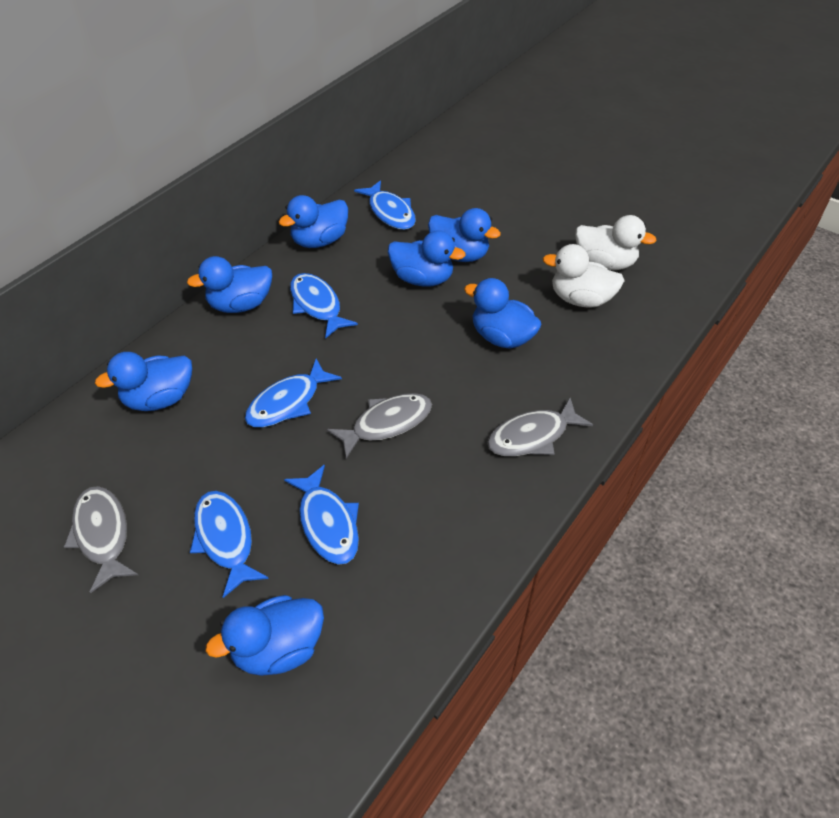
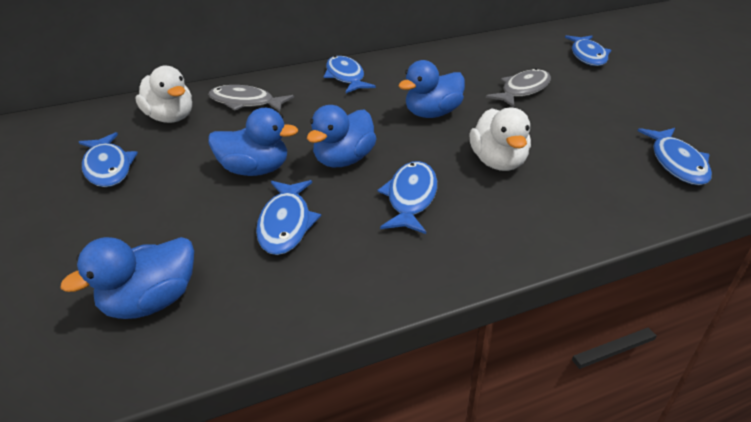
blue duck: [95,352,192,411] [187,256,272,313] [206,595,324,676] [279,195,348,248] [388,230,466,286] [428,208,501,262] [464,278,542,349] = 7 -> [60,237,194,319] [208,108,298,176] [307,105,377,167] [398,60,465,118] = 4
blue fish: [190,491,269,598] [245,359,342,427] [284,464,359,565] [290,273,358,339] [354,180,416,230] = 5 -> [79,132,138,187] [256,180,321,255] [324,56,376,93] [377,161,437,234] [565,35,611,66] [638,128,712,185] = 6
grey fish: [64,486,138,593] [327,393,432,459] [487,398,593,456] = 3 -> [209,85,294,112] [486,68,551,107] = 2

